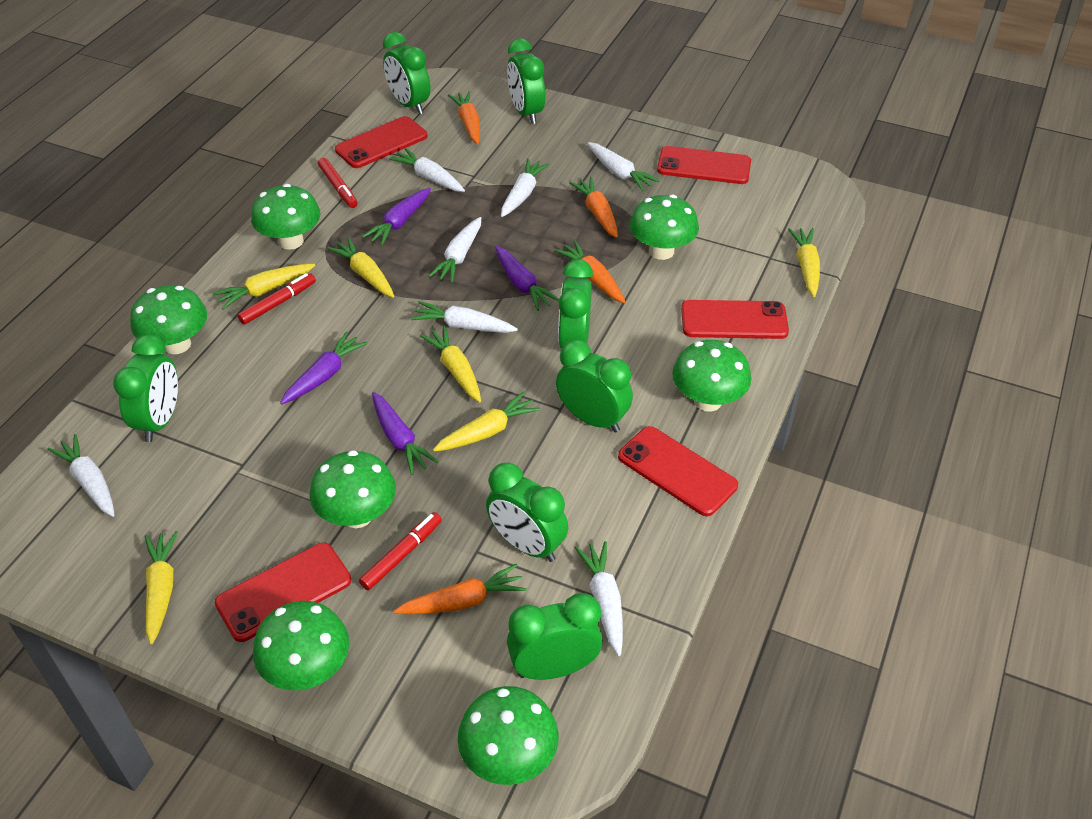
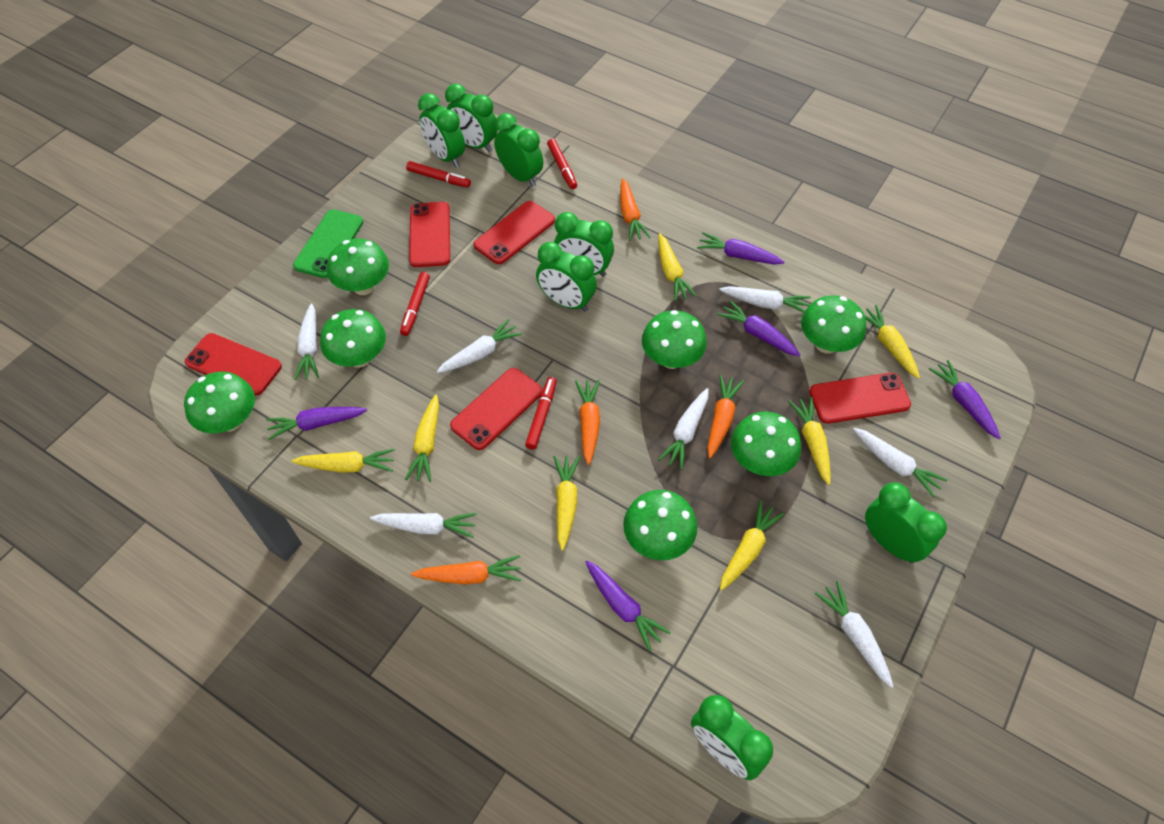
green phone: none = 0 -> [293,209,363,278] = 1
purple carrot: [280,331,368,404] [362,188,431,246] [372,392,439,475] [495,246,559,311] = 4 -> [266,407,367,440] [586,561,671,652] [697,232,784,264] [717,300,801,356] [929,360,1001,439] = 5
red marker: [237,273,316,325] [318,158,358,208] [359,512,442,590] = 3 -> [400,272,430,336] [406,161,471,188] [525,377,557,450] [547,139,577,189] = 4
yellow carrot: [145,531,178,644] [212,264,315,309] [327,237,394,298] [420,326,481,402] [433,392,540,452] [788,228,820,297] = 6 -> [292,449,395,473] [405,394,439,482] [554,456,580,551] [658,233,697,301] [720,500,784,590] [788,397,831,485] [865,305,920,379] = 7

